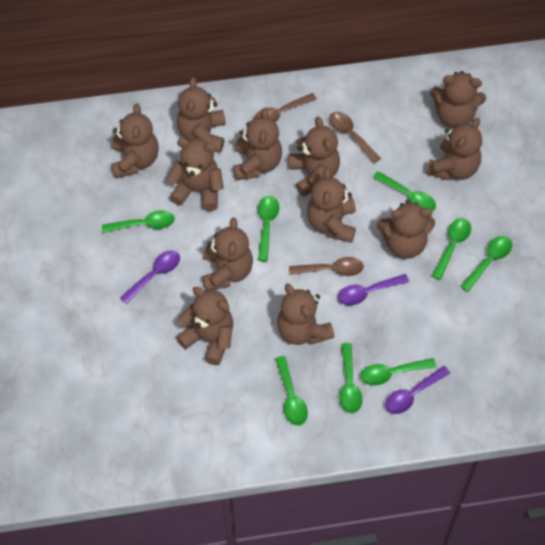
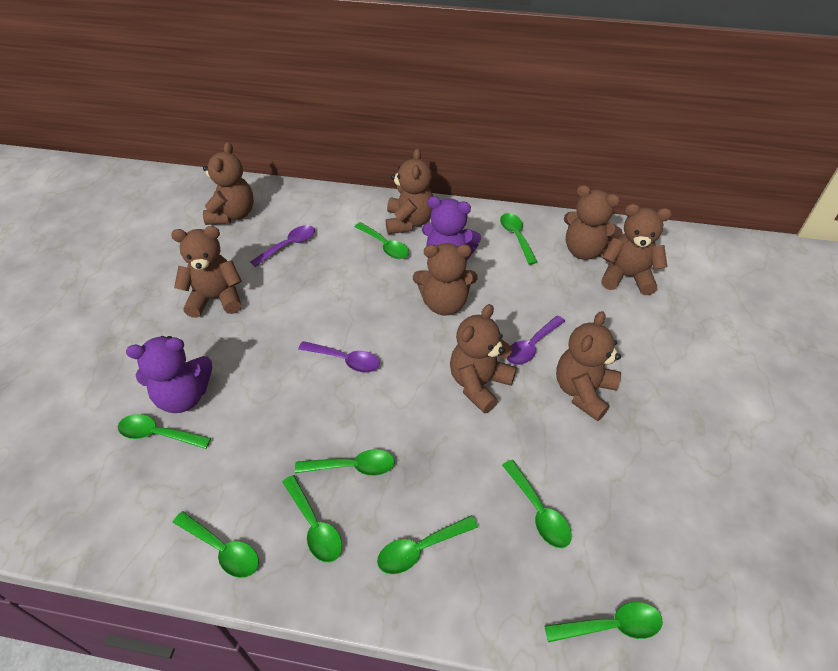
brown spoon: [254,93,317,122] [289,257,364,276] [329,112,381,163] = 3 -> none = 0
brown teddy bear: [111,104,159,178] [167,138,224,211] [176,287,234,365] [177,77,226,153] [203,218,253,290] [233,108,282,180] [277,283,334,345] [289,117,340,197] [307,168,356,243] [377,200,435,259] [426,117,482,181] [430,71,486,129] = 12 -> [171,226,242,318] [203,142,254,225] [386,149,433,234] [413,243,477,316] [450,304,517,413] [556,311,621,421] [564,185,623,260] [601,204,672,295] = 8
green spoon: [102,210,175,233] [258,196,279,261] [275,356,308,426] [339,343,363,413] [361,358,436,386] [373,171,436,211] [432,218,471,280] [460,236,512,292] = 8 -> [118,414,211,449] [173,511,259,578] [282,475,342,562] [295,449,395,476] [354,222,409,259] [377,516,478,574] [500,213,537,265] [502,460,571,548] [544,602,663,642] = 9
purple teddy bear: none = 0 -> [126,336,212,413] [422,196,481,261] = 2

